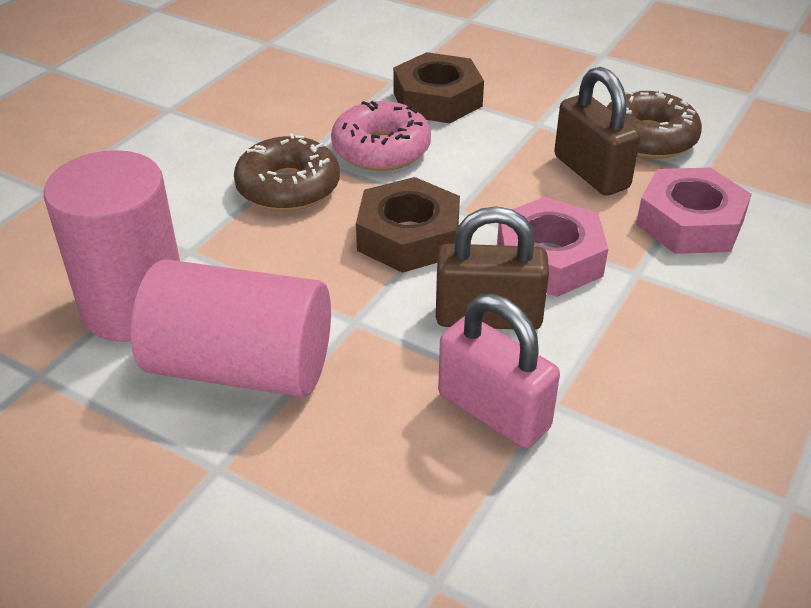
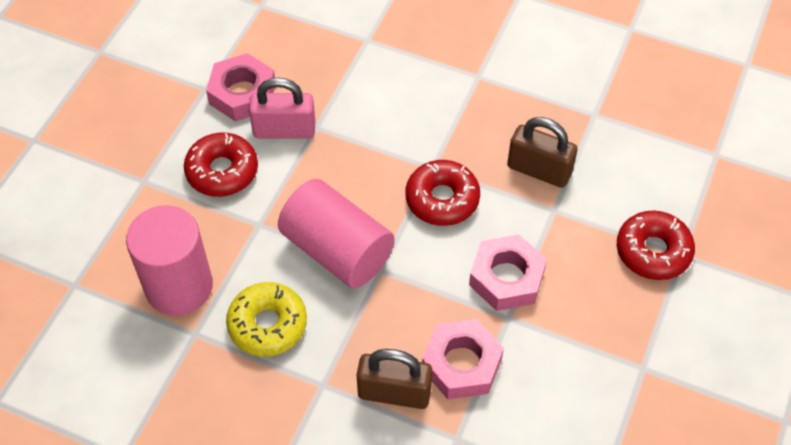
brown donut: [234,133,340,211] [607,89,702,159] = 2 -> none = 0
brown nut: [356,177,460,273] [393,52,484,123] = 2 -> none = 0
pink donut: [331,101,431,171] = 1 -> none = 0
pink nut: [497,197,608,297] [636,167,752,254] = 2 -> [206,53,275,121] [422,319,504,399] [469,234,547,311] = 3
red donut: none = 0 -> [184,132,258,197] [406,160,480,226] [617,210,695,280] = 3
yellow donut: none = 0 -> [226,282,307,357] = 1

